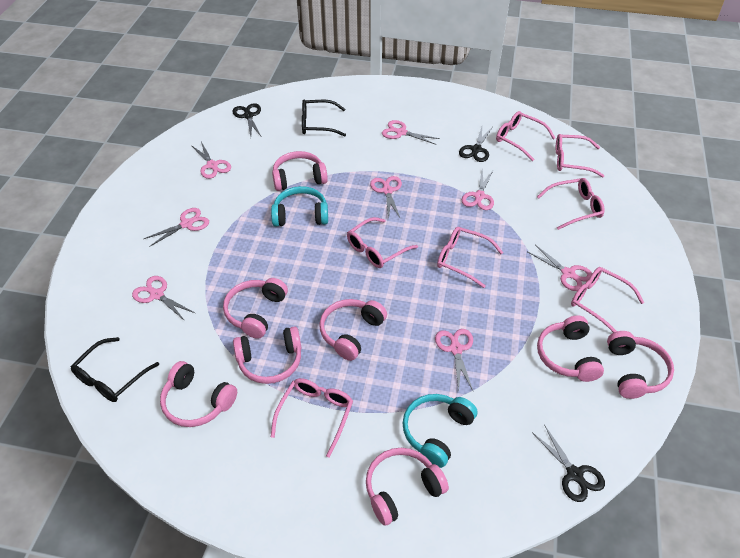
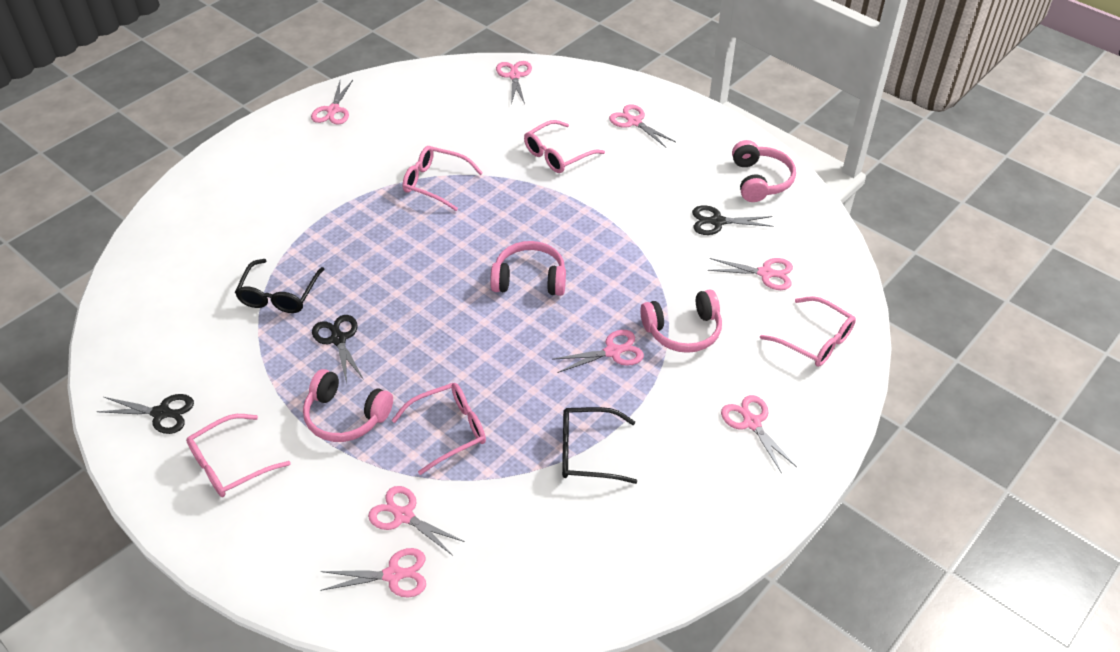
pink glasses: [271,378,353,458] [347,217,418,268] [437,227,503,288] [496,111,555,161] [537,178,604,230] [556,134,604,178] [571,267,644,333] = 7 -> [186,414,291,497] [392,383,486,475] [403,146,483,211] [524,120,605,173] [760,296,856,367] = 5
pink headphones: [160,361,237,427] [223,278,288,339] [233,326,301,384] [272,151,328,191] [319,299,387,361] [366,448,449,526] [537,315,604,382] [607,331,674,399] = 8 -> [303,369,393,442] [490,241,566,296] [640,289,722,353] [732,140,796,202] = 4
turquoise headphones: [271,186,328,227] [403,394,477,468] = 2 -> none = 0

